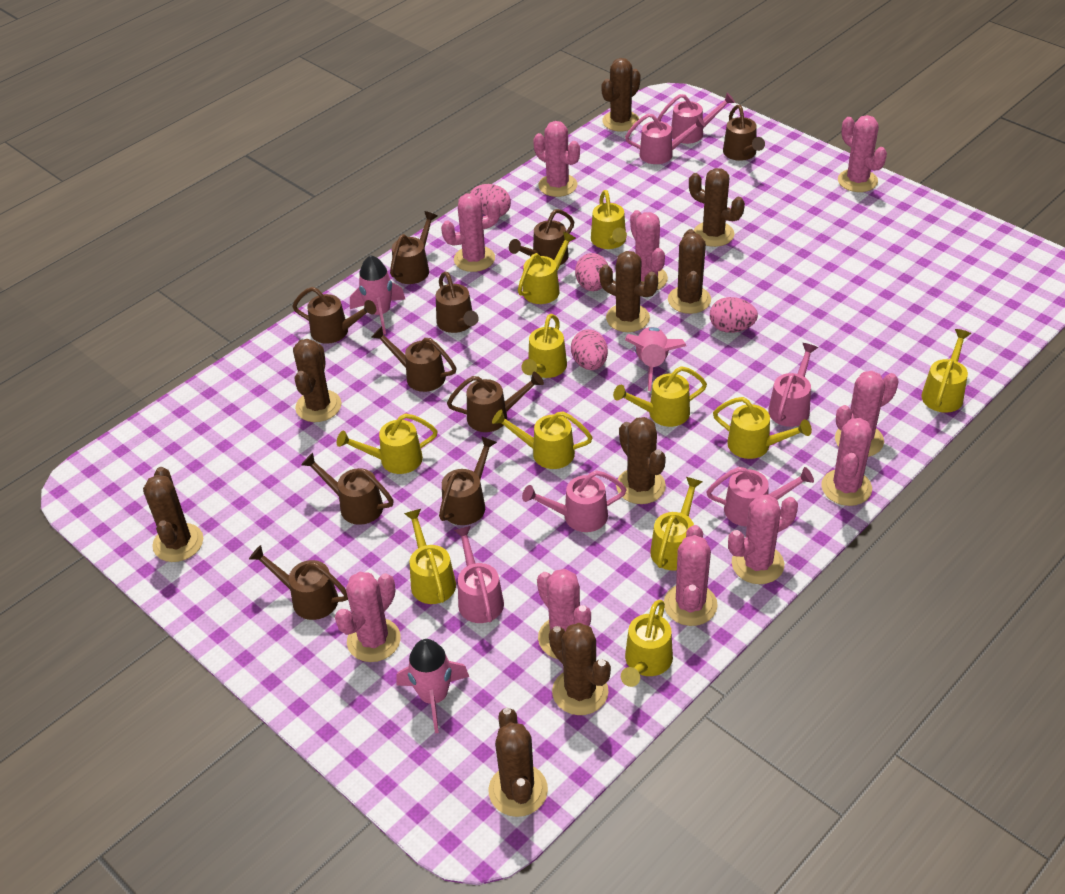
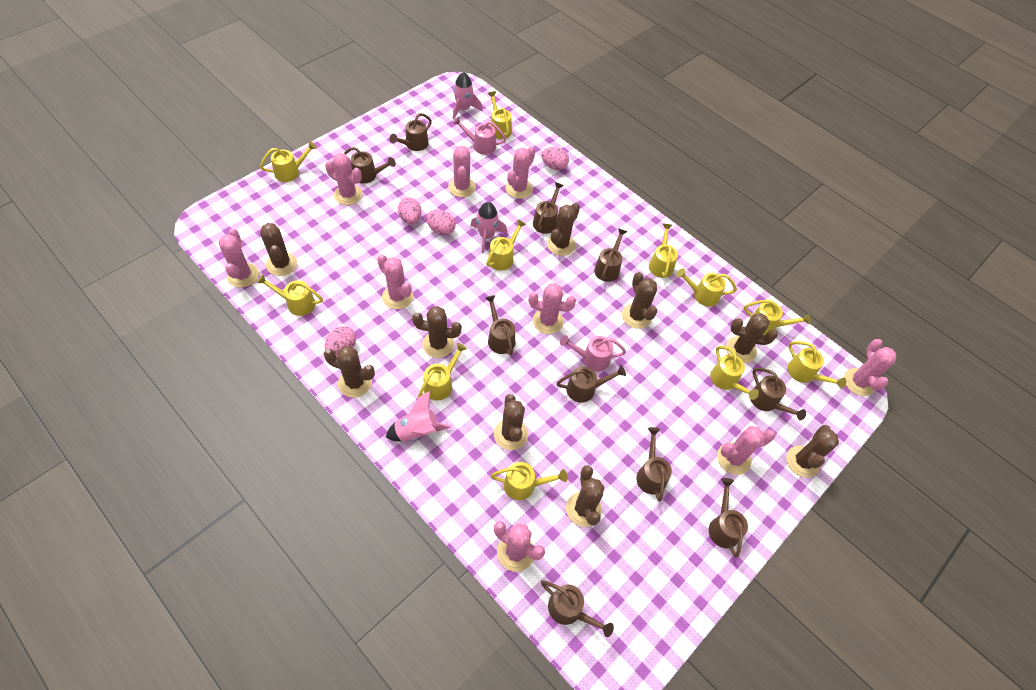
pink cactus: [335,572,401,662] [441,194,500,272] [533,121,580,197] [537,569,591,659] [630,210,668,290] [664,525,718,626] [728,494,798,584] [821,418,873,506] [835,371,898,457] [838,115,887,192] = 10 -> [219,228,259,288] [325,153,363,205] [377,254,413,309] [448,146,476,197] [494,521,545,572] [506,147,535,199] [528,283,576,334] [717,426,775,475] [844,339,897,396] = 9
pink watering can: [454,526,504,623] [522,470,627,532] [625,113,706,164] [658,93,735,144] [706,467,814,526] [768,343,818,427] = 6 -> [453,117,506,155] [560,335,626,372] = 2

